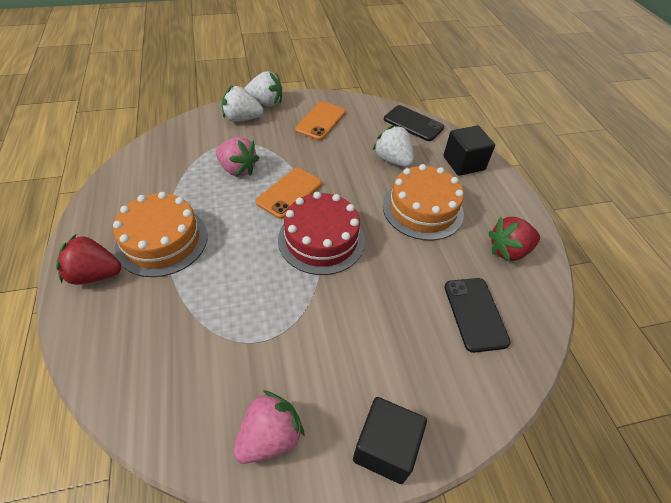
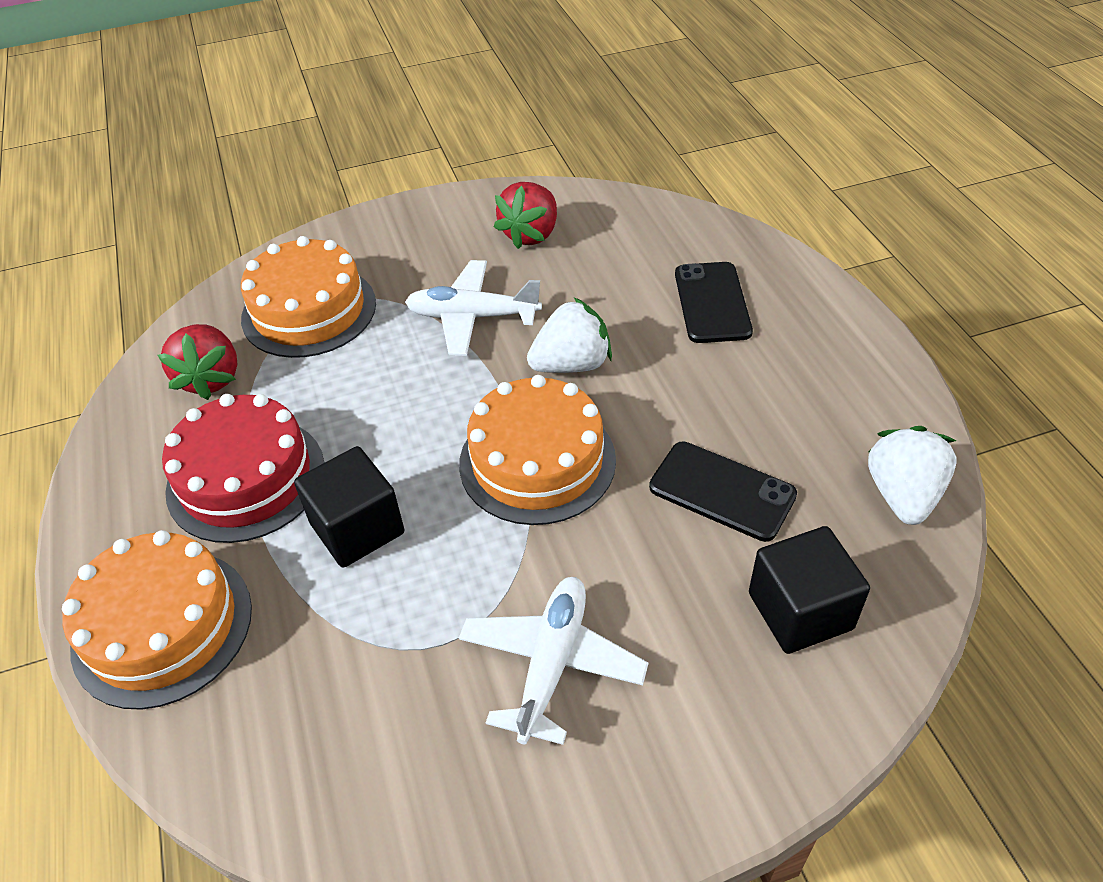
orange cake: [113,192,207,277] [383,164,464,241] = 2 -> [62,530,252,710] [241,236,376,358] [459,375,616,525] = 3
orange phone: [256,168,322,219] [295,101,346,140] = 2 -> none = 0
pink strawberry: [216,137,259,177] [233,390,305,464] = 2 -> none = 0
white plane: none = 0 -> [405,260,542,356] [459,577,648,745] = 2
white strawberry: [222,86,263,122] [244,71,282,107] [373,125,414,167] = 3 -> [527,298,612,373] [868,426,957,525] = 2

